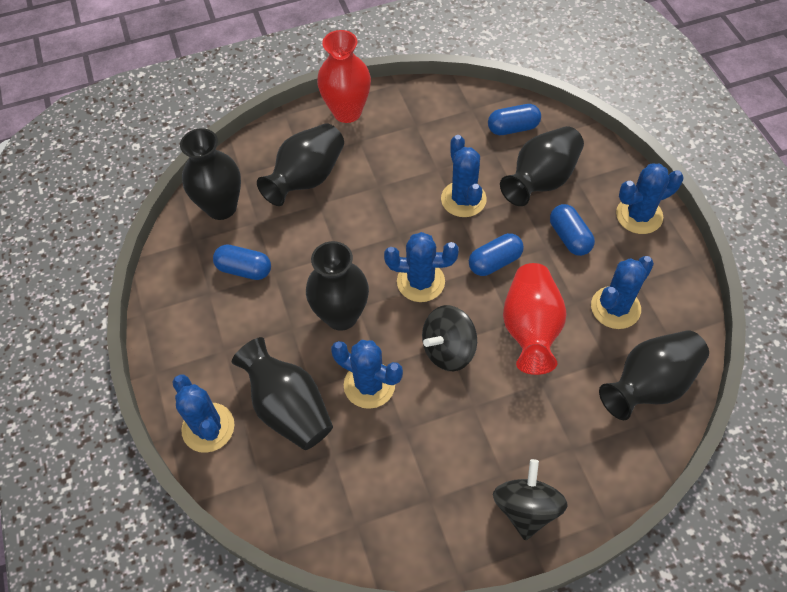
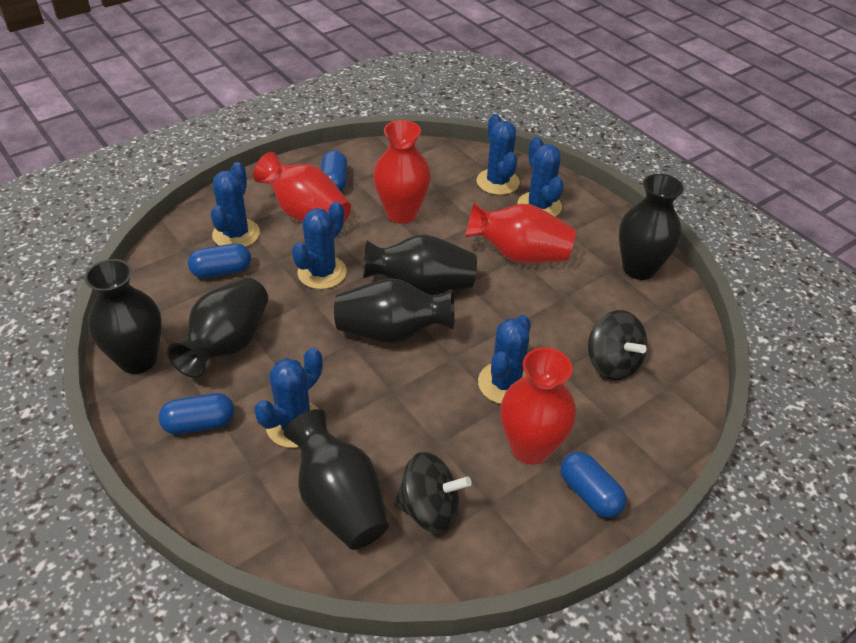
red vase: [317,30,371,123] [503,263,567,375] = 2 -> [253,152,351,223] [373,120,431,224] [465,202,576,263] [500,347,576,465] = 4

